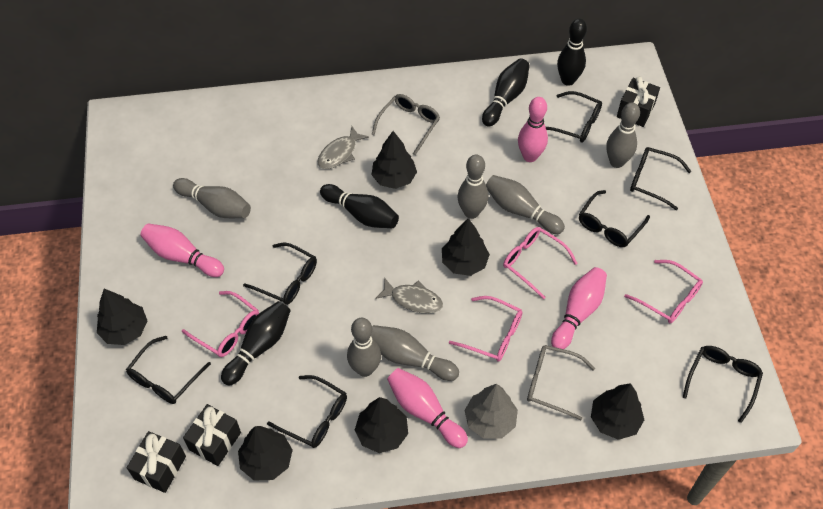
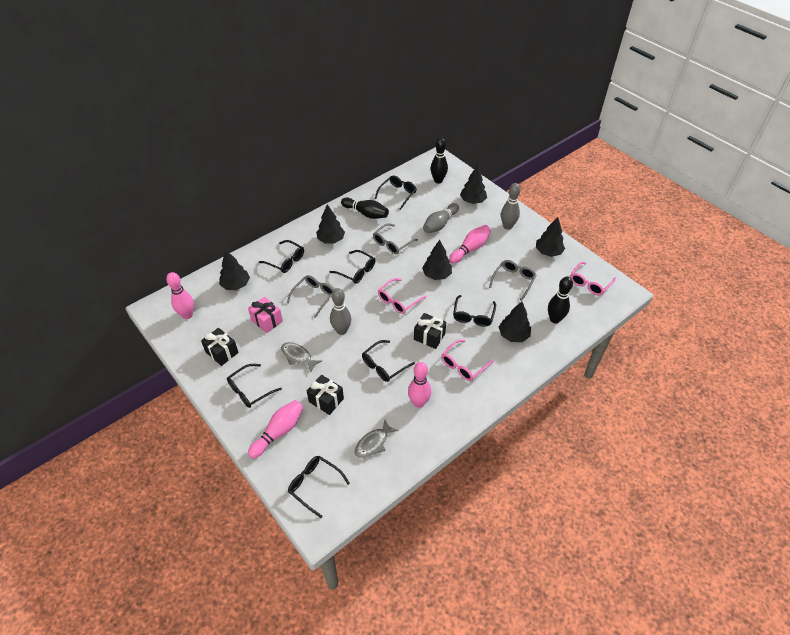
black bowling pin: [221,301,291,386] [320,184,399,228] [482,58,530,126] [557,19,587,86] = 4 -> [341,197,389,219] [431,138,448,184] [548,277,573,323] = 3
grey bowling pin: [173,178,251,218] [347,318,381,377] [371,325,459,381] [457,154,488,219] [486,175,565,234] [606,102,640,168] = 6 -> [330,288,351,335] [423,203,459,233] [501,183,521,230] = 3
grey glasses: [371,94,440,155] [527,345,595,420] = 2 -> [287,275,334,318] [373,223,418,254] [489,260,536,301] = 3
grey tree: [465,384,518,439] = 1 -> none = 0
pink gift: none = 0 -> [248,296,283,333] = 1
pink glasses: [182,291,259,357] [449,296,522,362] [503,227,578,299] [624,260,703,323] = 4 -> [378,278,427,314] [441,340,494,381] [570,262,616,295] = 3

